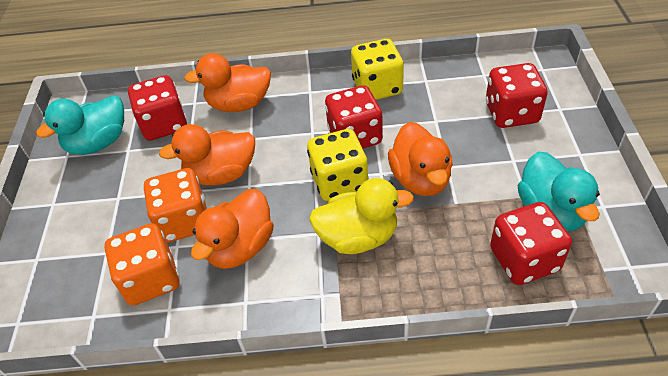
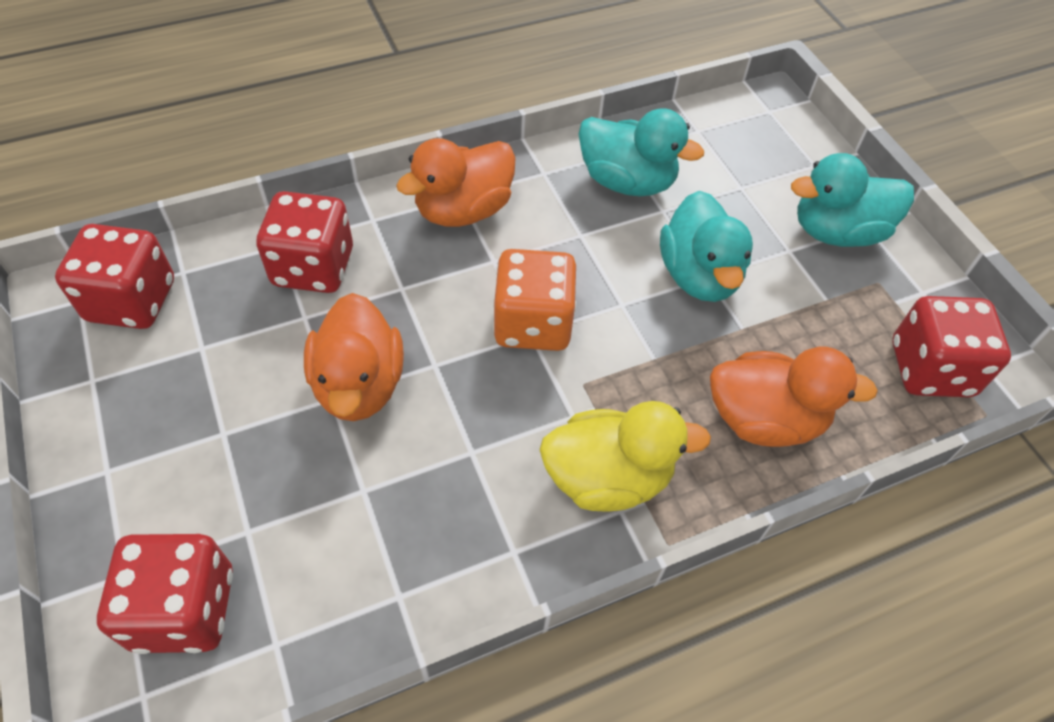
orange dice: [104,223,180,306] [144,168,207,243] = 2 -> [493,249,576,351] = 1
orange duck: [159,124,255,186] [184,53,271,112] [191,189,274,269] [388,122,453,196] = 4 -> [304,293,404,421] [396,138,516,227] [710,347,878,447] = 3
turquoise duck: [36,95,124,155] [518,151,600,231] = 2 -> [578,108,704,196] [660,191,753,302] [791,153,914,247] = 3
yellow dice: [307,129,368,201] [351,39,404,100] = 2 -> none = 0

